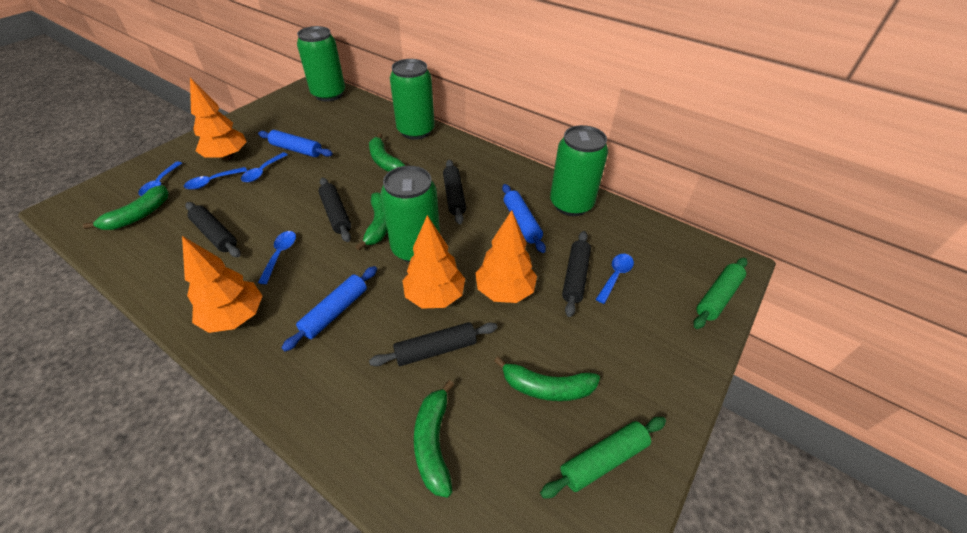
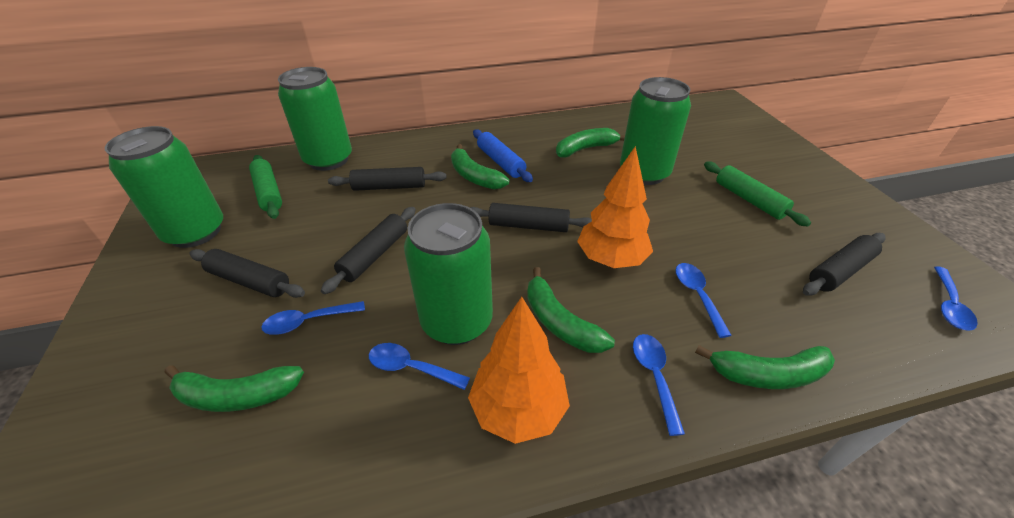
blue rolling pin: [258,130,333,157] [282,266,377,352] [502,184,546,253] = 3 -> [473,129,533,182] = 1
orange tree: [182,236,263,333] [190,78,247,160] [402,215,465,309] [475,210,537,303] = 4 -> [468,297,570,444] [577,146,653,268] = 2

